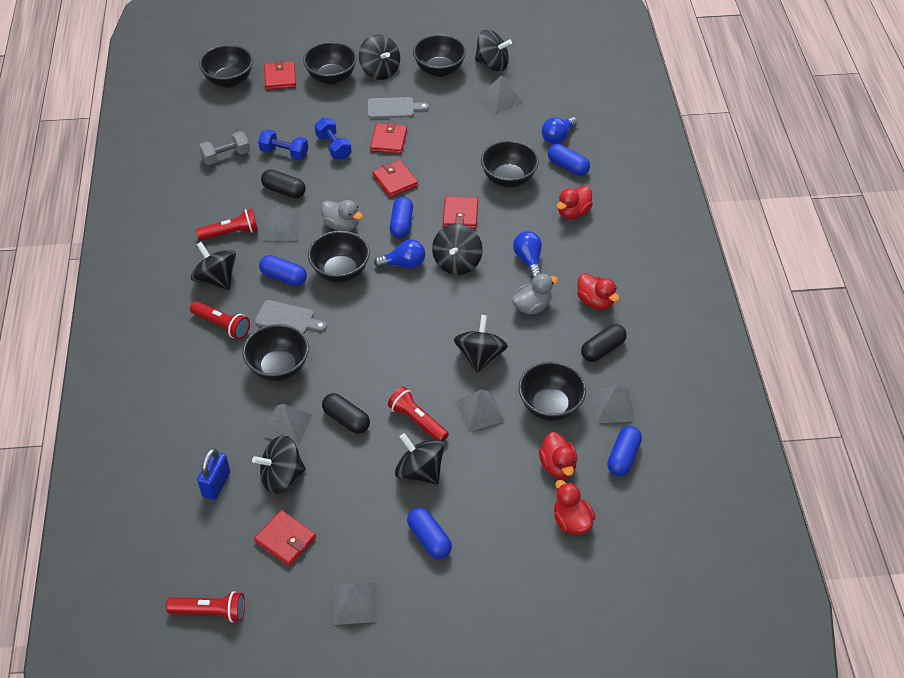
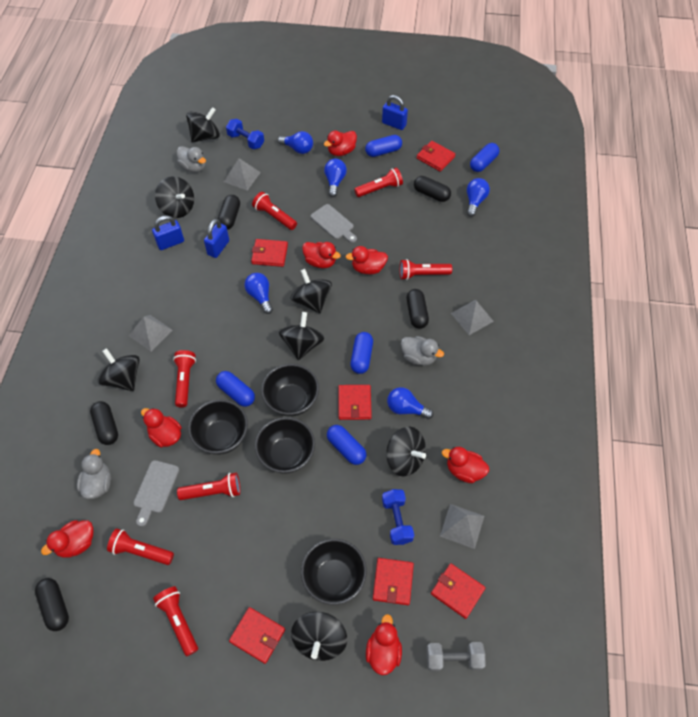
black bowl: [199,44,253,88] [242,324,309,381] [303,42,357,85] [308,231,370,283] [413,34,466,77] [481,140,539,188] [518,361,586,421] = 7 -> [188,399,248,455] [255,417,315,474] [261,364,319,417] [301,539,367,605] = 4
black capsule: [261,169,306,198] [322,393,370,434] [581,324,626,362] = 3 -> [35,578,69,631] [90,401,118,445] [218,195,240,230] [406,289,429,329] [414,176,451,202] = 5
blue light bulb: [374,239,425,268] [513,231,542,278] [542,117,577,144] = 3 -> [244,273,273,314] [278,131,313,154] [324,159,347,197] [387,387,434,419] [467,178,490,217] = 5
blue padlock: [197,448,230,500] = 1 -> [152,216,184,250] [204,219,229,258] [382,95,408,130] = 3
grey duck: [321,200,363,231] [512,273,558,314] = 2 -> [77,449,111,499] [177,146,206,173] [401,336,444,366] = 3
grey pyramid: [262,404,312,446] [263,205,300,241] [333,582,378,625] [456,390,505,432] [479,75,522,113] [591,384,635,424] = 6 -> [129,315,173,351] [224,158,261,191] [440,504,484,549] [451,300,494,335] = 4
red duck: [539,432,577,479] [554,480,595,535] [557,186,593,219] [577,273,620,310] = 4 -> [41,520,93,558] [141,408,182,448] [302,242,341,268] [324,131,357,156] [346,246,388,274] [366,614,402,675] [442,447,489,483] = 7
red flashlight: [166,591,245,623] [190,301,250,340] [196,209,258,241] [388,387,449,442] = 4 -> [107,528,174,565] [153,586,198,656] [173,350,196,407] [177,473,240,500] [252,192,297,230] [354,168,403,197] [400,259,452,280] = 7
red wallet: [254,510,316,566] [264,61,296,90] [370,122,407,154] [372,160,418,197] [443,196,478,229] = 5 -> [229,607,285,664] [251,239,288,267] [338,385,372,420] [373,558,414,605] [416,141,456,172] [431,563,486,619] = 6

